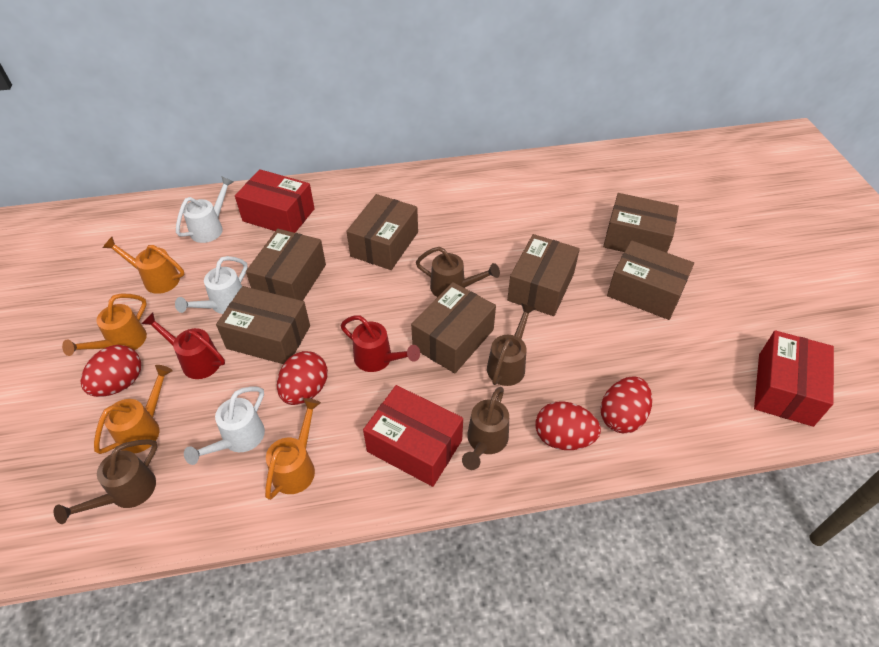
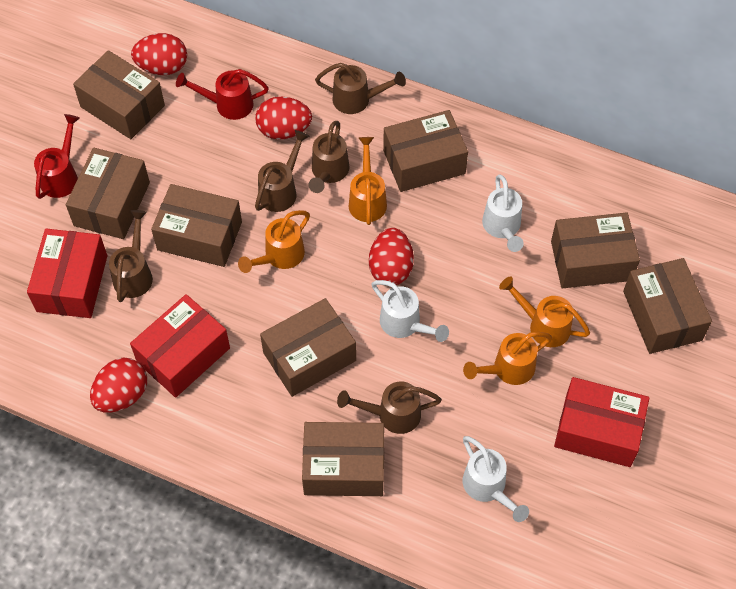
brown box: [216,286,310,364] [246,229,326,301] [346,194,418,270] [411,282,496,373] [507,234,580,316] [603,193,679,253] [607,240,694,320] = 7 -> [66,148,150,239] [73,50,165,139] [151,184,242,267] [260,298,356,397] [302,422,384,496] [383,110,468,192] [551,212,640,288] [623,258,712,354] = 8
brown watering can: [54,439,157,524] [416,247,500,297] [462,387,509,470] [487,303,536,386] = 4 -> [109,210,153,302] [255,130,309,212] [309,121,349,193] [315,63,406,114] [337,381,442,434] = 5

